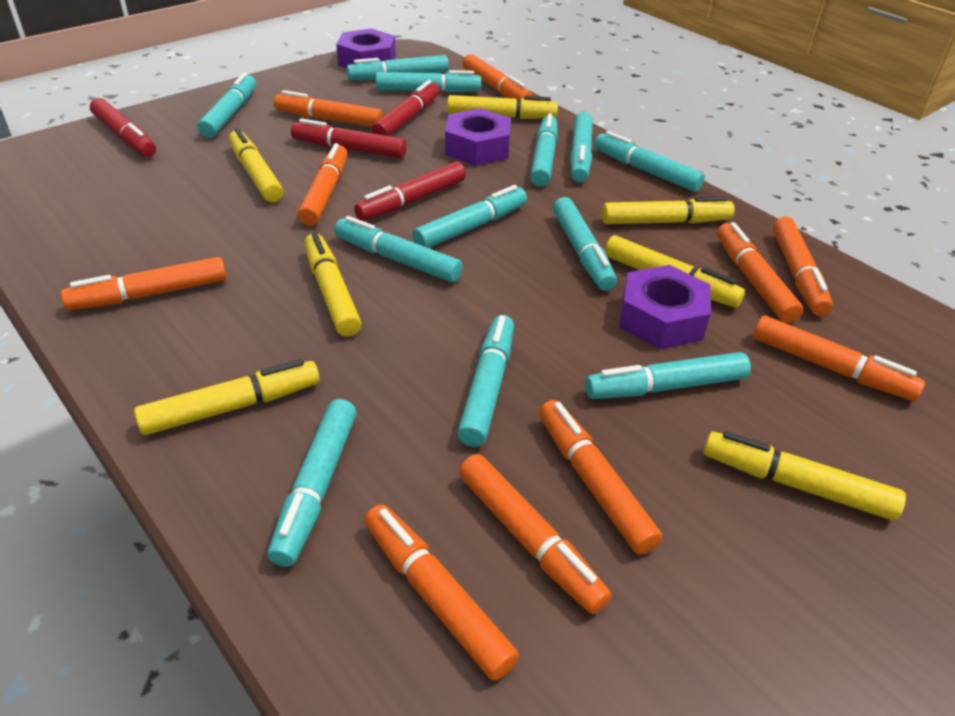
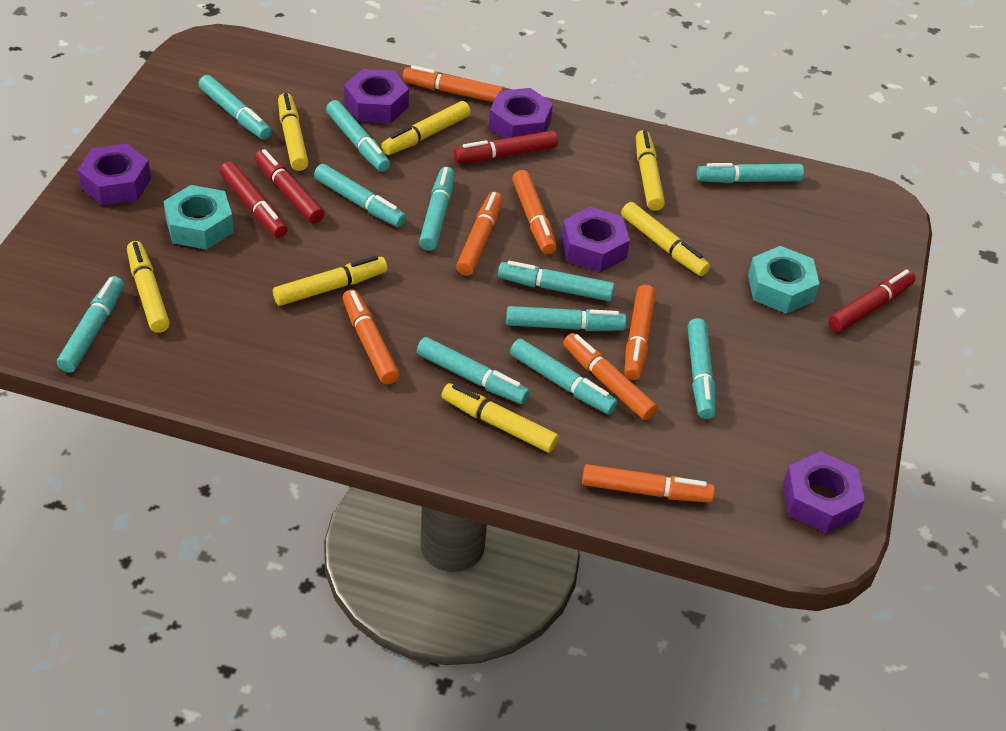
orange marker: [61,257,227,310] [274,90,383,127] [298,143,348,226] [364,504,519,680] [459,454,611,614] [462,54,533,100] [539,400,662,555] [717,222,803,323] [753,316,925,401] [772,217,833,316] = 10 -> [342,289,399,384] [403,65,504,102] [456,192,503,276] [512,170,557,254] [563,333,657,420] [582,464,715,502] [624,285,656,380] = 7
purple nut: [336,28,396,69] [445,108,511,166] [619,265,711,349] = 3 -> [77,144,151,206] [344,69,409,124] [489,88,553,139] [561,207,630,272] [783,451,865,533] = 5
turquoise marker: [197,73,256,138] [268,399,356,567] [335,216,463,282] [347,55,449,80] [376,70,481,93] [412,185,527,248] [457,315,514,447] [530,113,558,186] [553,197,617,291] [570,112,593,182] [585,352,751,399] [594,131,705,192] = 12 -> [57,276,124,373] [198,75,271,139] [314,164,406,227] [326,100,390,172] [417,337,530,404] [419,167,454,251] [498,261,615,301] [506,306,626,331] [510,339,618,414] [688,318,715,419] [697,163,804,183] = 11
turquoise nut: none = 0 -> [163,185,234,250] [748,246,820,314] = 2

